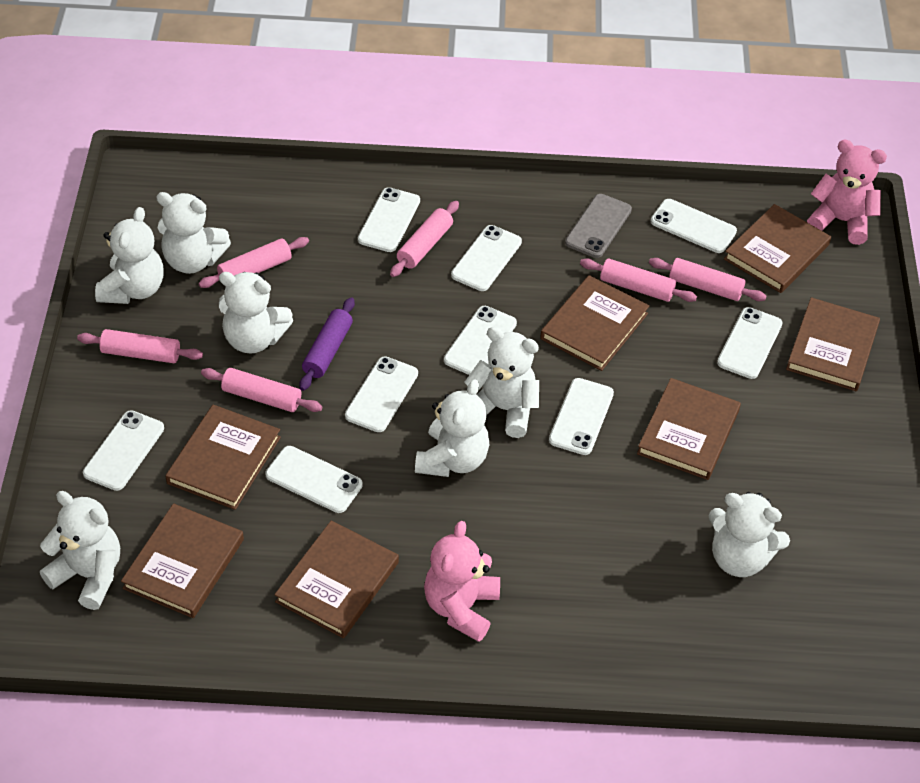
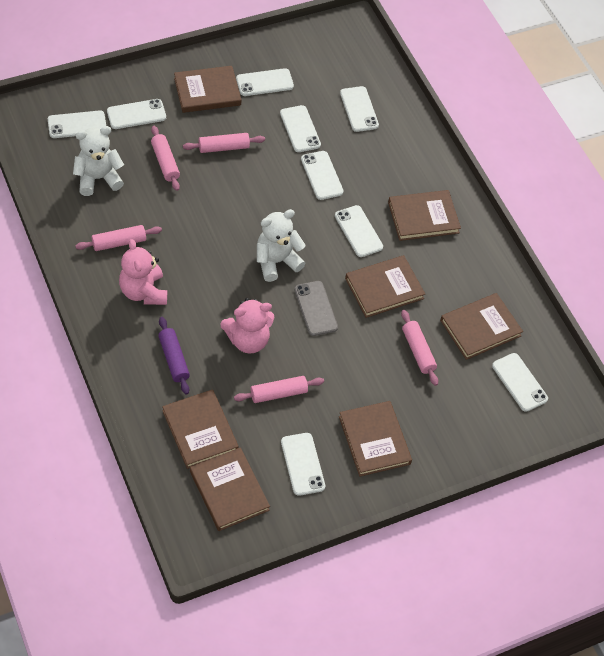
pink rolling pin: [77,329,203,363] [198,237,309,288] [201,368,322,412] [390,201,459,277] [580,258,697,302] [649,258,767,301] = 6 -> [75,225,162,251] [151,126,180,191] [183,133,265,153] [234,376,324,403] [401,310,438,386] = 5
white teddy bear: [40,491,120,610] [95,207,164,304] [156,192,231,274] [219,272,293,354] [415,379,489,477] [465,327,539,438] [709,492,790,577] = 7 -> [73,126,124,196] [257,209,306,282] = 2

